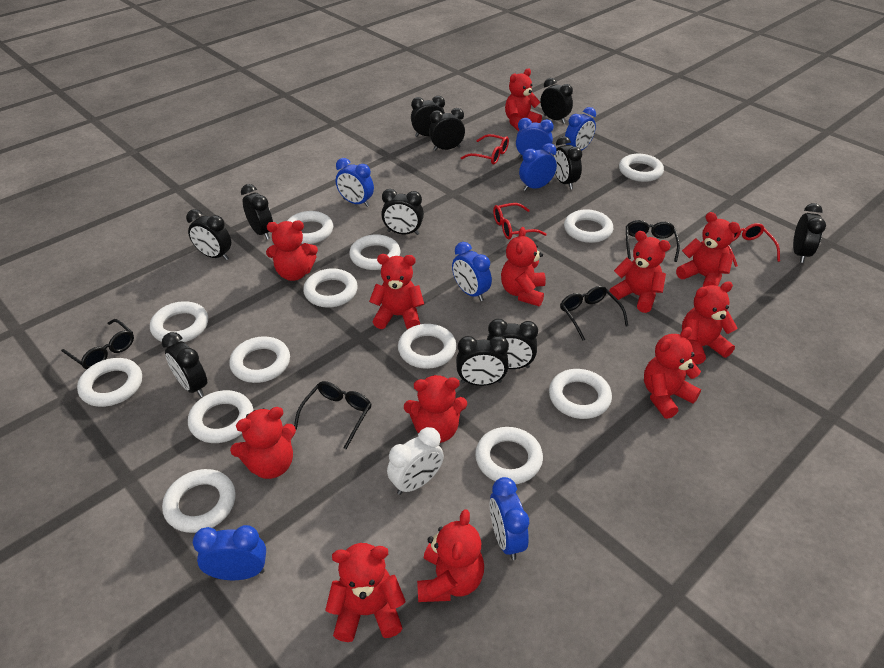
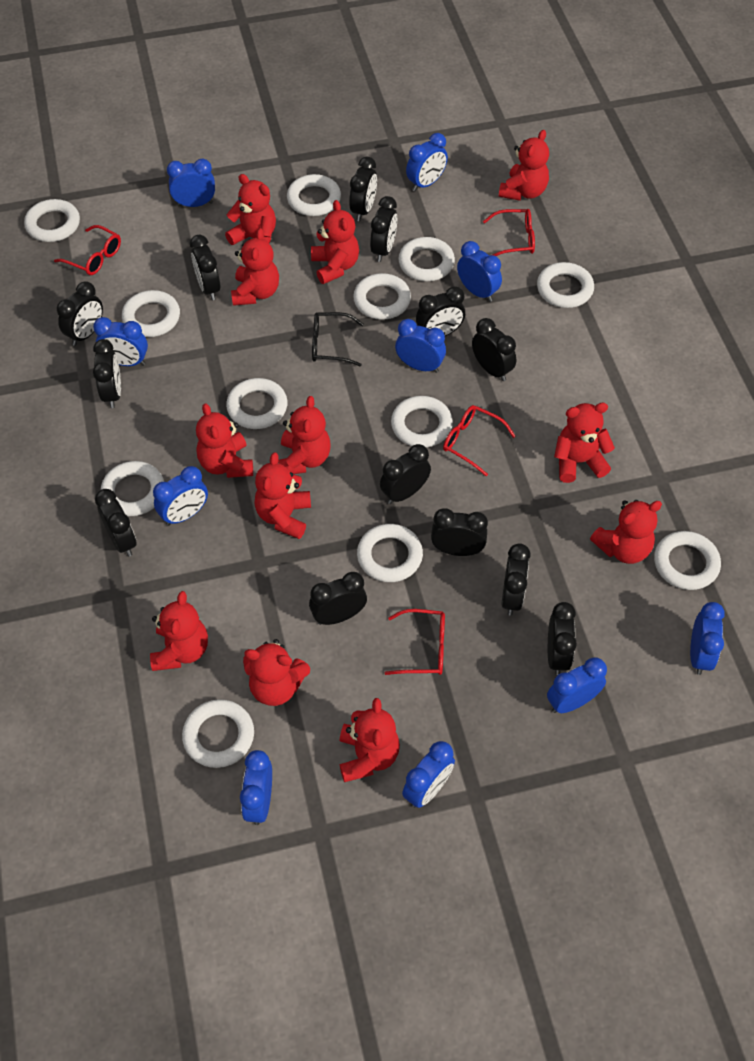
black clock: [162,332,207,397] [186,209,231,260] [241,184,273,240] [381,189,424,235] [411,96,445,137] [429,108,465,151] [456,336,509,386] [487,319,538,369] [541,78,573,124] [553,136,582,189] [793,203,826,263] = 11 -> [57,281,103,346] [93,339,121,408] [95,489,137,556] [190,235,220,300] [309,572,367,625] [349,157,377,221] [370,196,397,262] [380,444,431,504] [416,286,465,336] [431,508,488,556] [472,318,516,381] [501,543,531,616] [548,602,577,675] = 13
black glasses: [61,319,134,369] [294,381,372,450] [560,286,628,341] [626,220,680,262] = 4 -> [312,312,363,366] = 1
blue clock: [193,525,266,580] [336,158,374,207] [452,242,492,301] [490,477,529,560] [516,118,554,158] [519,143,557,191] [565,107,596,151] = 7 -> [93,317,148,366] [153,466,208,526] [167,159,215,207] [240,750,272,825] [395,319,446,373] [402,741,455,808] [406,133,448,191] [457,241,502,302] [547,658,607,713] [690,602,725,675] = 10
red glasses: [461,134,509,165] [493,203,547,239] [727,223,780,267] = 3 -> [54,225,121,275] [384,609,445,675] [443,405,516,476] [483,209,535,256] = 4
white clock: [387,427,444,495] = 1 -> none = 0
white ring: [77,358,142,407] [150,301,208,342] [162,469,236,533] [188,390,253,443] [229,337,290,383] [287,211,333,244] [303,268,358,308] [349,234,401,270] [398,324,457,369] [475,427,543,484] [549,369,612,419] [564,209,613,243] [619,154,664,182] = 13 -> [24,199,80,242] [101,461,164,516] [122,290,180,337] [182,699,254,768] [226,378,287,429] [287,174,341,216] [353,273,411,320] [357,524,423,582] [391,396,453,448] [398,237,455,281] [537,262,594,308] [654,531,721,590] = 12

